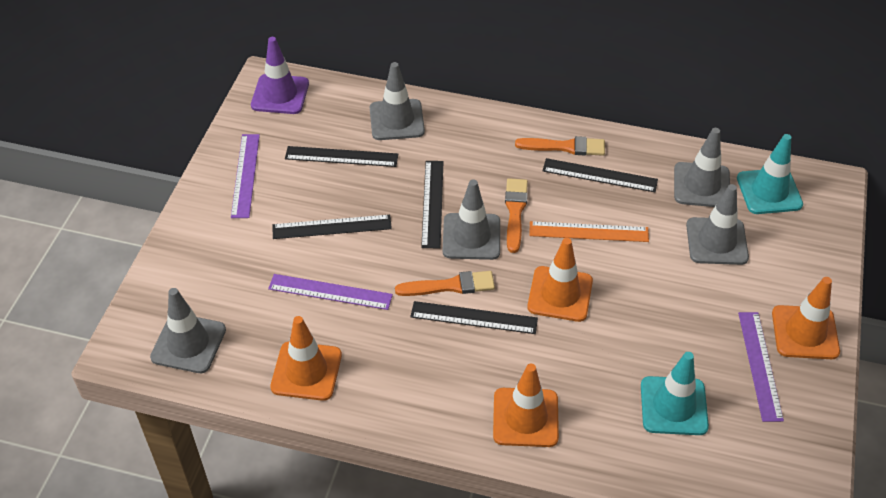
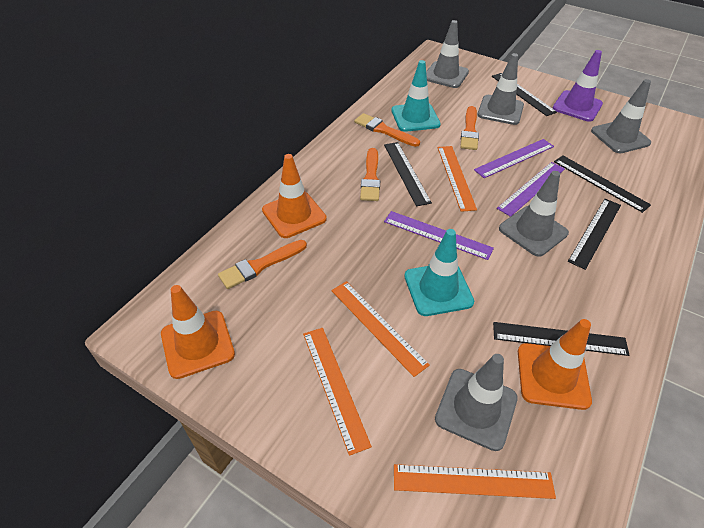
orange brush: [395,271,495,296] [505,178,528,253] [515,136,605,156] = 3 -> [218,240,307,289] [354,113,420,147] [360,148,380,201] [460,106,479,150] = 4
orange ruler: [529,221,649,242] = 1 -> [303,328,372,456] [331,281,430,377] [394,464,556,499] [438,146,477,212] = 4
orange traffic cone: [270,316,342,401] [493,364,559,447] [527,238,593,322] [772,277,840,359] = 4 -> [161,285,235,379] [262,154,327,238] [518,319,592,410] = 3

